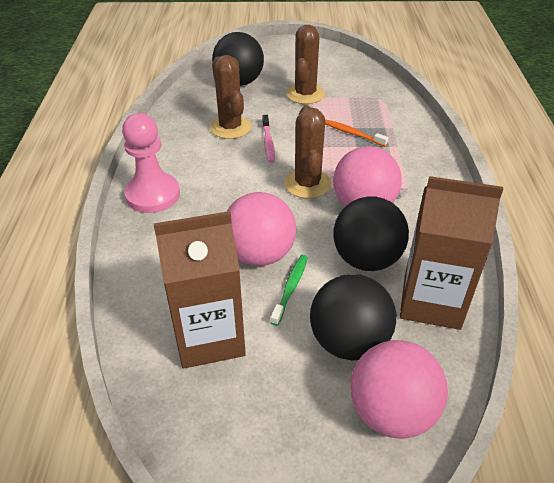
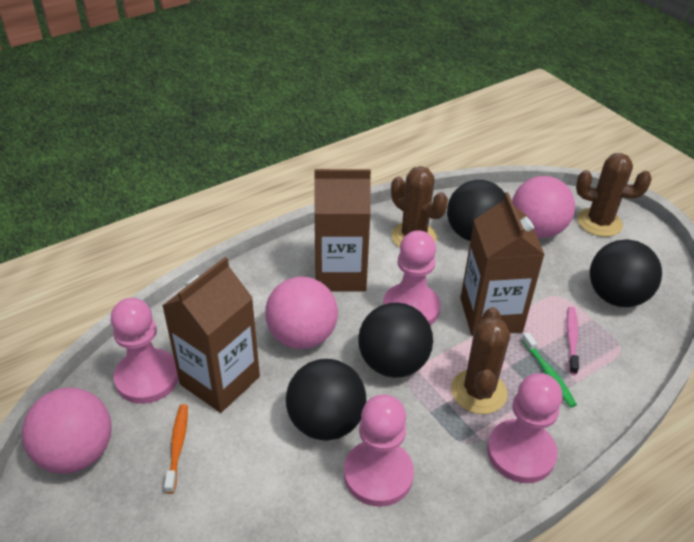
black ball: [212,32,264,86] [310,274,396,361] [333,197,409,271] = 3 -> [286,359,367,441] [358,302,433,378] [447,180,505,241] [590,239,662,307] = 4
brown carton: [153,211,246,369] [400,176,503,330] = 2 -> [162,257,260,413] [314,169,371,292] [460,192,545,336] = 3
pink pawn: [122,113,180,213] = 1 -> [111,298,179,404] [344,394,414,507] [383,230,441,325] [487,373,563,483] = 4

